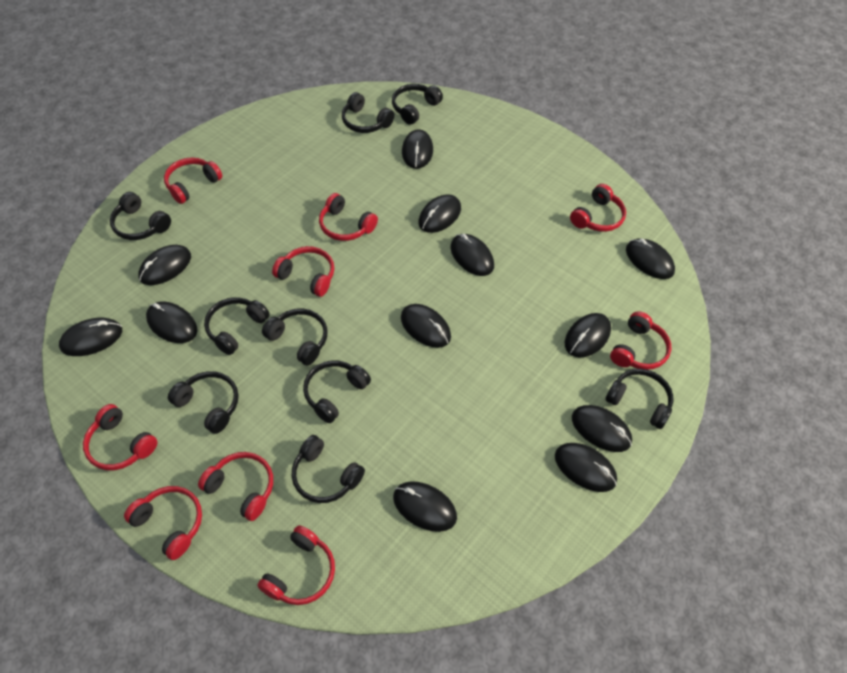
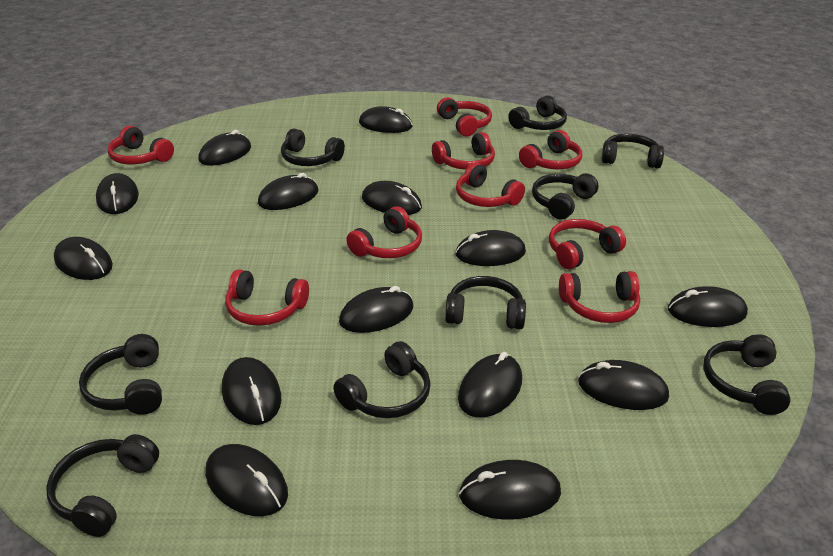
black mouse: [59,318,122,356] [138,245,191,285] [146,301,198,343] [393,481,457,532] [401,304,451,348] [402,129,433,169] [418,194,461,233] [450,234,494,276] [555,443,617,492] [565,313,611,357] [572,405,632,452] [626,238,675,279] = 12 -> [54,237,113,280] [96,173,139,214] [198,130,251,166] [206,444,288,516] [222,357,281,425] [258,173,318,210] [339,286,413,333] [359,106,413,133] [362,181,422,215] [455,230,526,266] [458,352,522,418] [459,460,561,520] [578,360,669,410] [668,286,748,327] = 14

